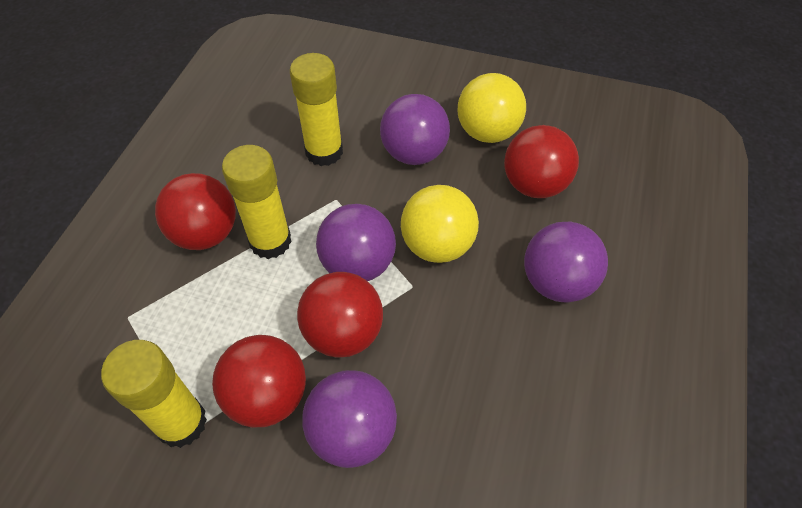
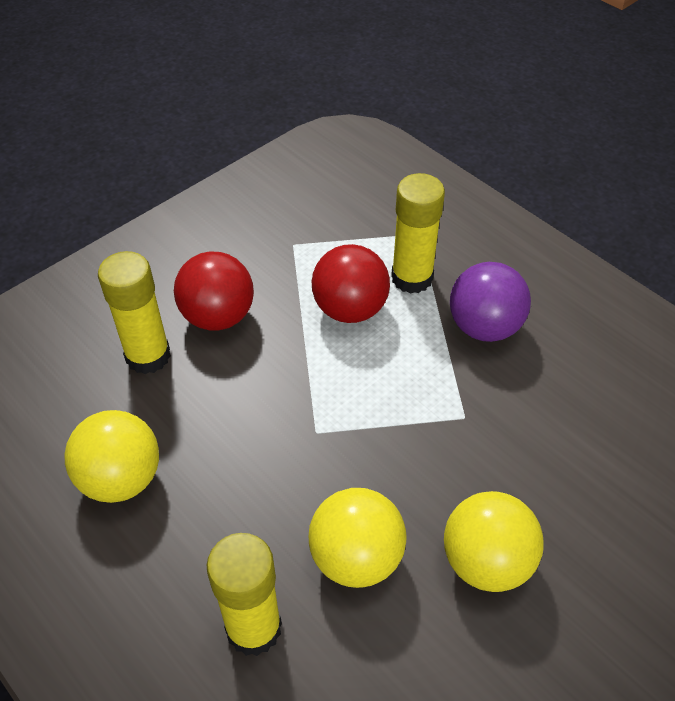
purple ball: [302,370,397,468] [316,204,396,281] [380,94,450,165] [524,221,608,303] = 4 -> [450,262,531,342] = 1
red ball: [155,173,236,250] [212,335,306,428] [297,272,383,358] [504,125,579,198] = 4 -> [174,251,254,331] [312,244,390,323] = 2
yellow ball: [401,185,479,263] [458,73,526,143] = 2 -> [64,410,159,503] [309,488,406,588] [444,491,544,592] = 3

